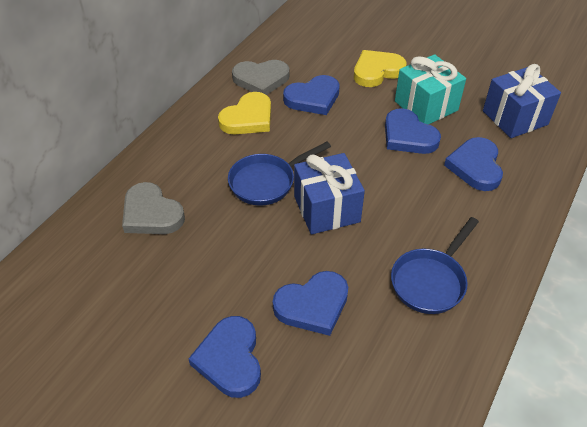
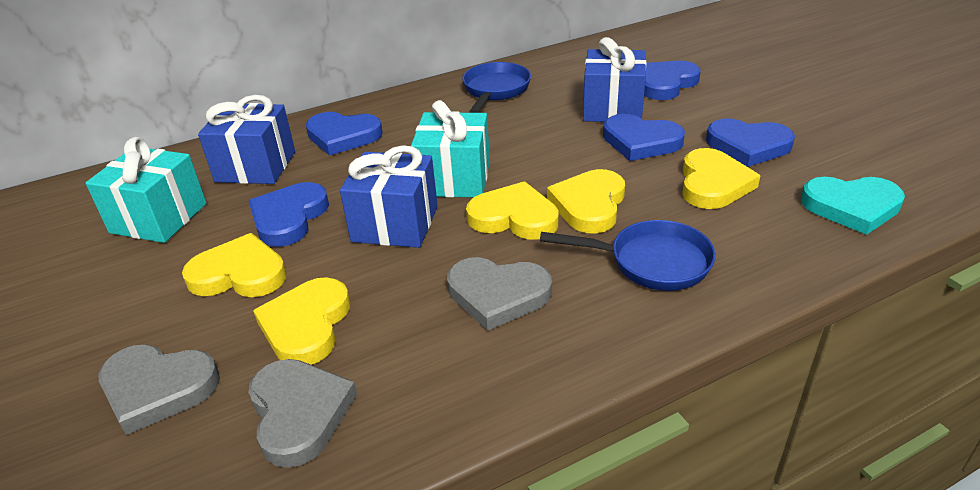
blue gift: [294,153,365,234] [483,64,561,138] = 2 -> [198,95,295,184] [340,145,438,248] [583,37,647,122] = 3
grey heart: [122,182,185,234] [232,60,290,95] = 2 -> [99,345,220,435] [248,359,357,468] [447,257,552,331] = 3
turquoise gift: [395,54,466,125] = 1 -> [86,137,206,243] [411,100,490,197] = 2
turquoise heart: none = 0 -> [801,177,905,235] = 1
yellow heart: [218,92,271,134] [354,50,407,87] = 2 -> [182,233,287,297] [253,277,350,365] [466,181,559,240] [547,169,625,234] [682,148,761,209] = 5

